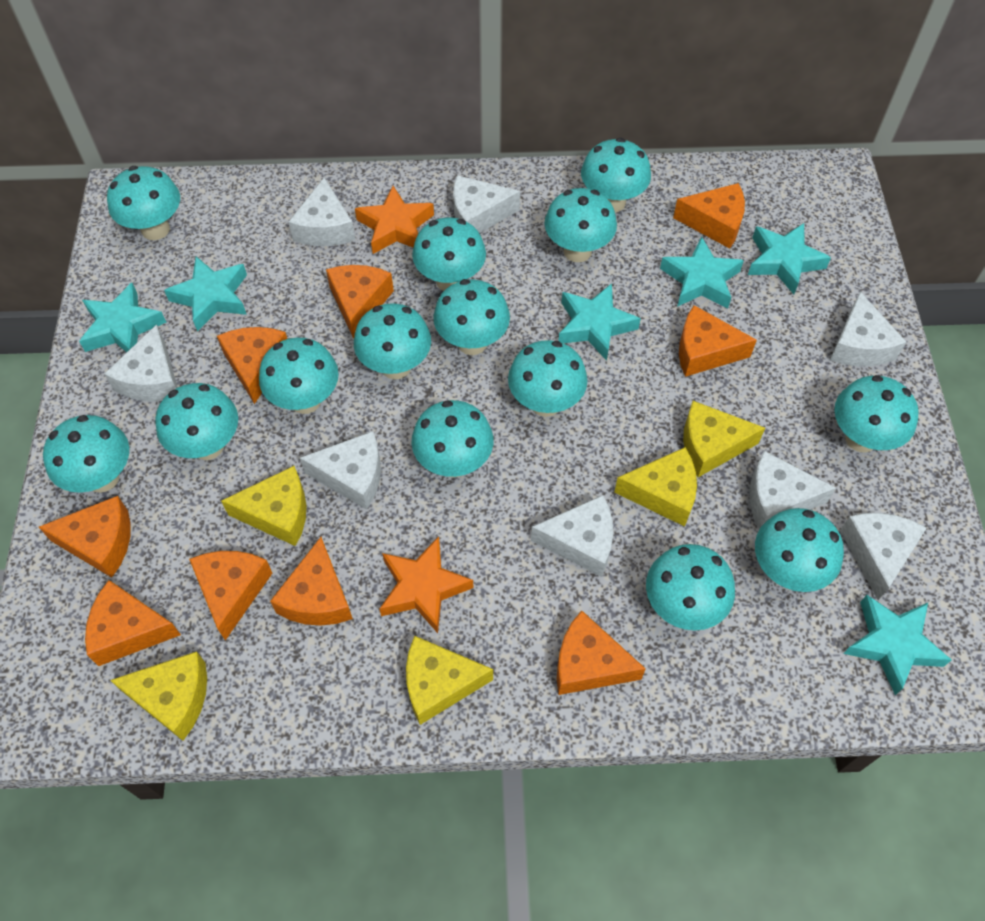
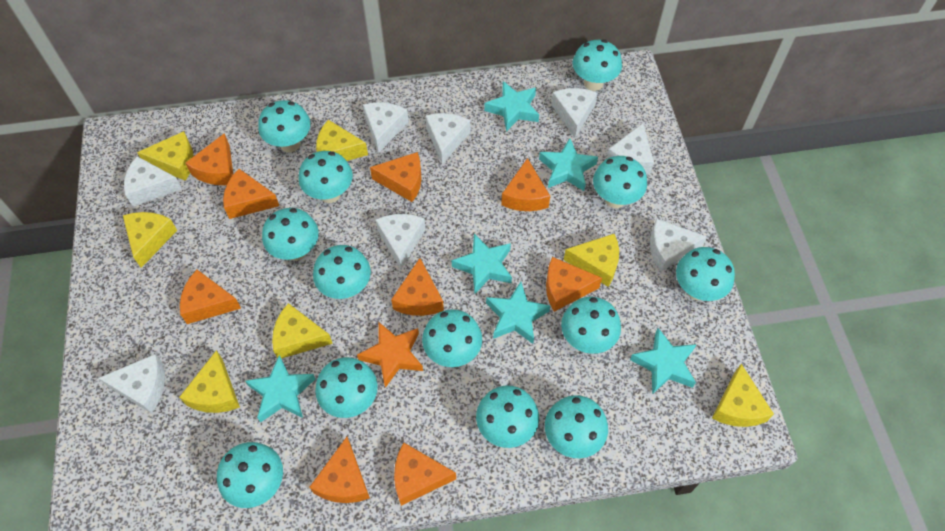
orange star: [355,186,434,254] [380,536,474,633] = 2 -> [357,322,423,388] = 1
turquoise mushroom: [43,415,129,493] [107,166,180,240] [155,383,238,460] [259,338,339,414] [354,303,431,380] [411,400,494,478] [412,217,486,291] [433,279,510,355] [508,340,588,417] [545,188,617,262] [581,138,651,212] [646,544,735,631] [755,508,844,592] [834,375,919,453] = 14 -> [217,442,283,508] [258,100,311,152] [262,208,319,261] [299,151,353,203] [313,245,371,299] [315,357,378,418] [422,309,482,367] [476,385,539,448] [545,395,608,458] [561,297,621,354] [573,39,622,91] [593,156,647,208] [676,247,735,301] = 13
yellow cheese: [110,651,207,741] [221,466,307,546] [406,636,493,725] [614,447,697,527] [683,401,765,477] = 5 -> [123,212,177,268] [137,131,194,181] [179,350,240,413] [272,303,333,359] [316,120,368,161] [564,234,619,287] [712,364,774,427] = 7

